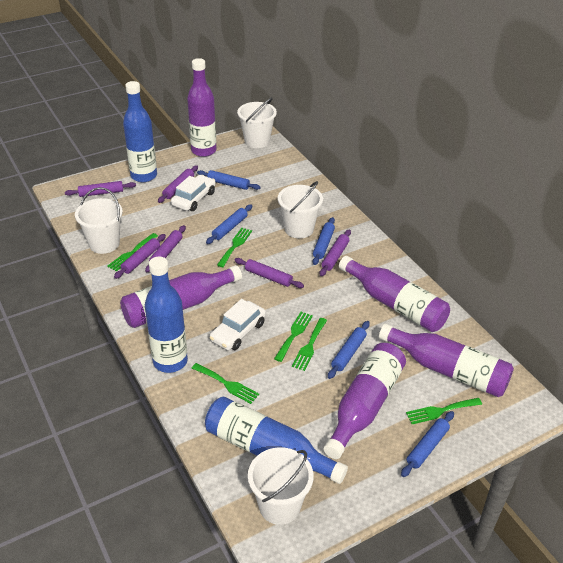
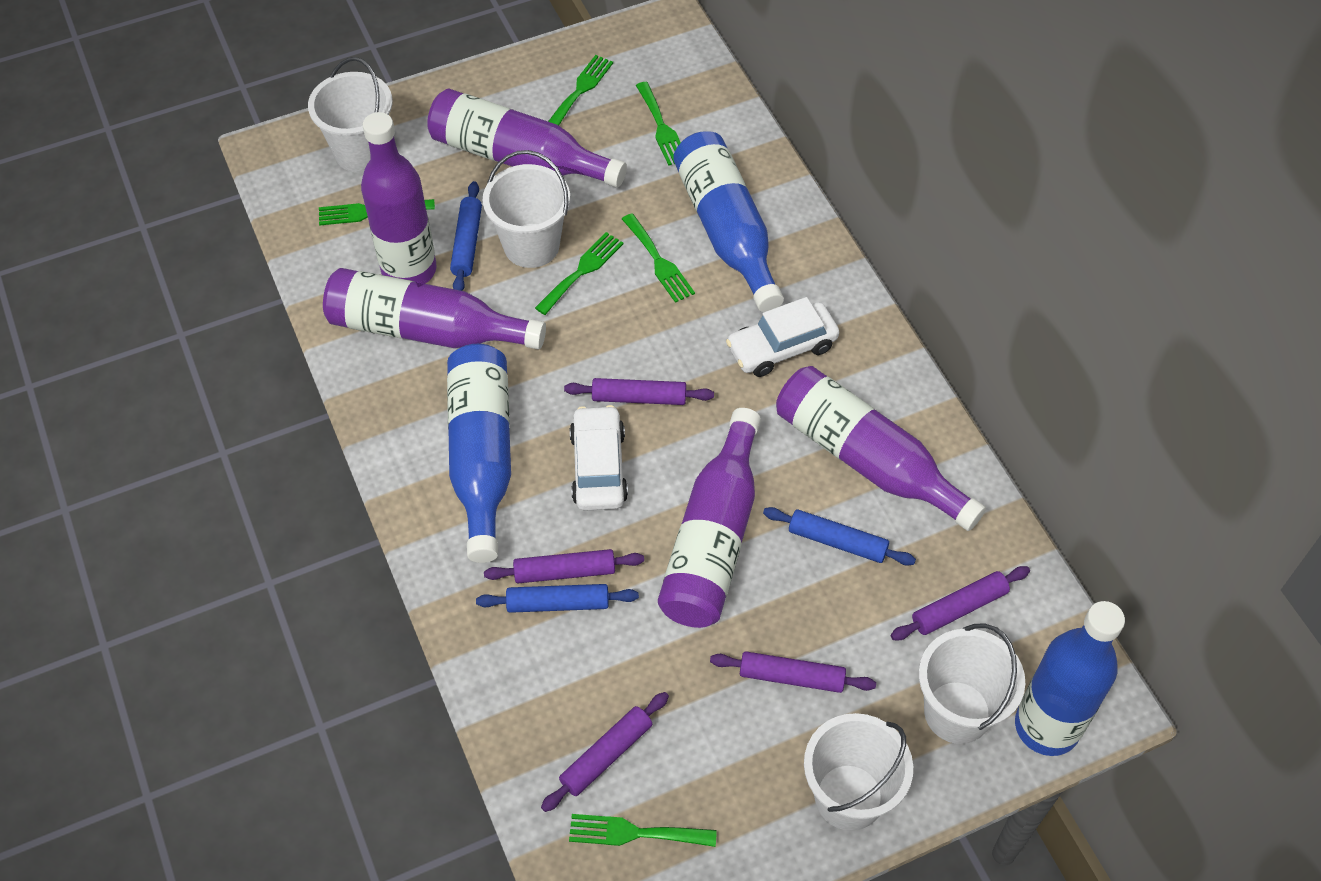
blue rolling pin: [197,170,261,190] [206,204,252,244] [313,217,335,265] [328,321,370,379] [401,411,454,477] = 5 -> [450,181,482,291] [476,584,639,613] [763,507,916,566] = 3
purple rolling pin: [65,181,136,197] [114,234,166,279] [145,225,186,272] [158,165,198,203] [234,258,304,288] [320,229,351,276] = 6 -> [484,549,644,583] [541,692,669,812] [564,378,714,405] [710,651,876,693] [891,566,1030,640] = 5

